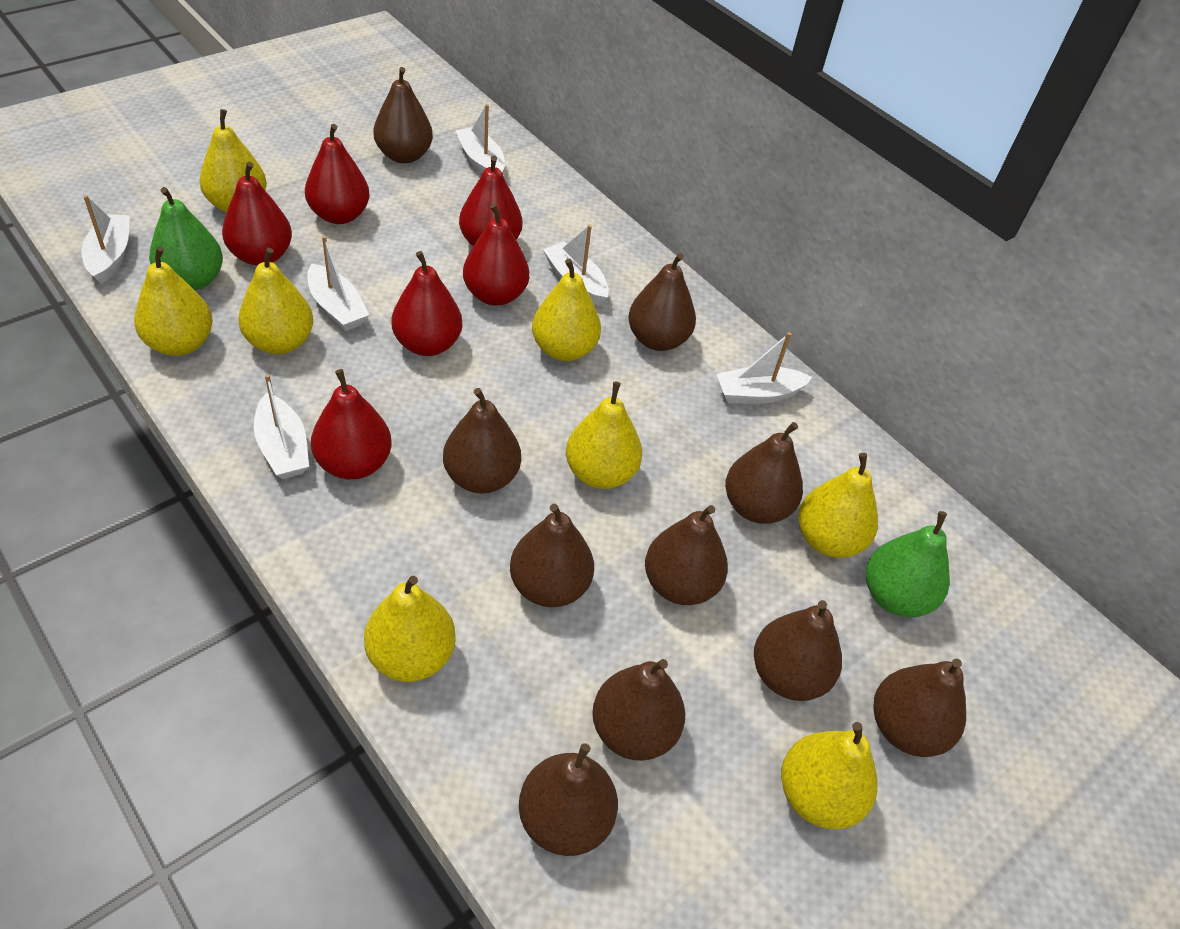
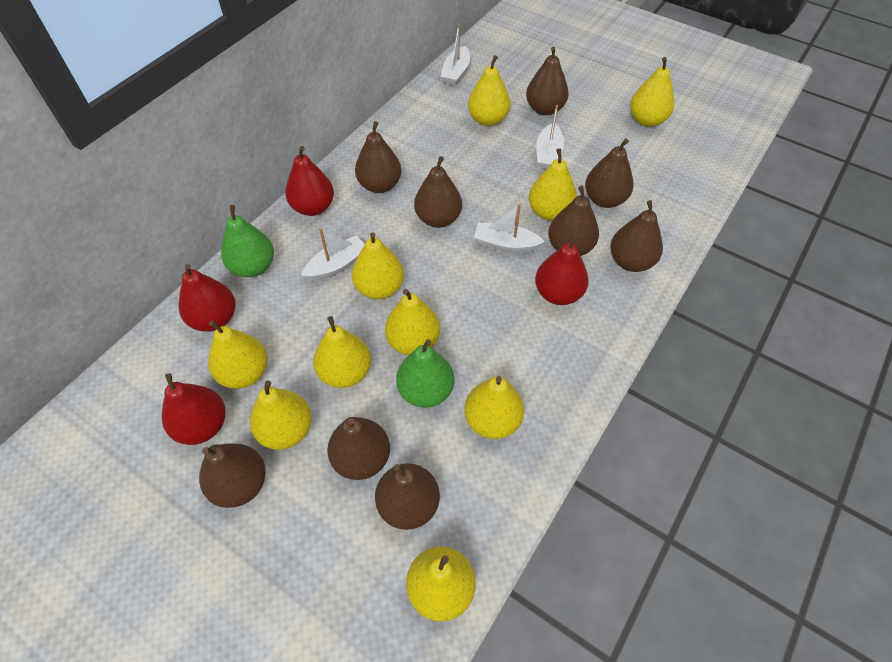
brown pear: [373,67,433,164] [443,388,521,494] [510,504,594,607] [519,743,618,856] [592,659,685,761] [628,253,696,351] [645,505,728,605] [725,422,803,524] [754,600,842,701] [874,659,966,757] = 10 -> [199,444,266,508] [327,417,390,480] [355,121,401,193] [375,463,440,530] [414,156,462,228] [526,47,569,115] [548,186,599,256] [585,139,634,208] [610,200,663,272] = 9
red pear: [222,162,292,266] [305,124,370,224] [311,369,392,480] [391,251,462,356] [459,155,522,246] [463,204,529,306] = 6 -> [162,373,226,445] [179,264,235,332] [285,146,334,216] [535,234,589,305] = 4
white boat: [81,195,130,284] [254,374,309,479] [307,236,369,331] [456,104,505,174] [543,225,609,306] [717,332,813,404] = 6 -> [301,228,365,281] [441,24,470,85] [474,203,545,252] [536,105,564,169] = 4
yellow pear: [134,247,213,356] [200,109,267,212] [238,248,313,354] [364,576,456,682] [532,259,601,361] [566,382,642,489] [781,722,878,829] [798,453,878,558] = 8 -> [208,320,268,389] [250,380,312,450] [313,316,371,388] [352,232,404,299] [385,289,440,355] [406,546,476,622] [464,376,525,439] [468,55,510,126] [529,148,577,221] [630,57,674,127] = 10

